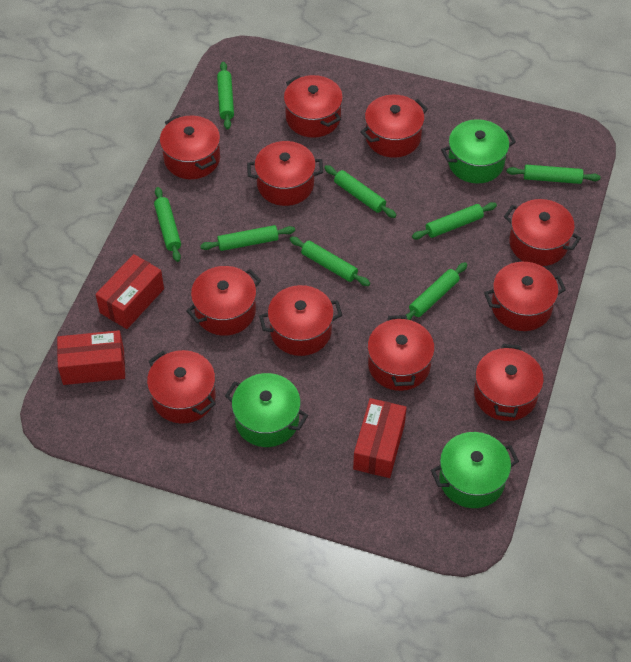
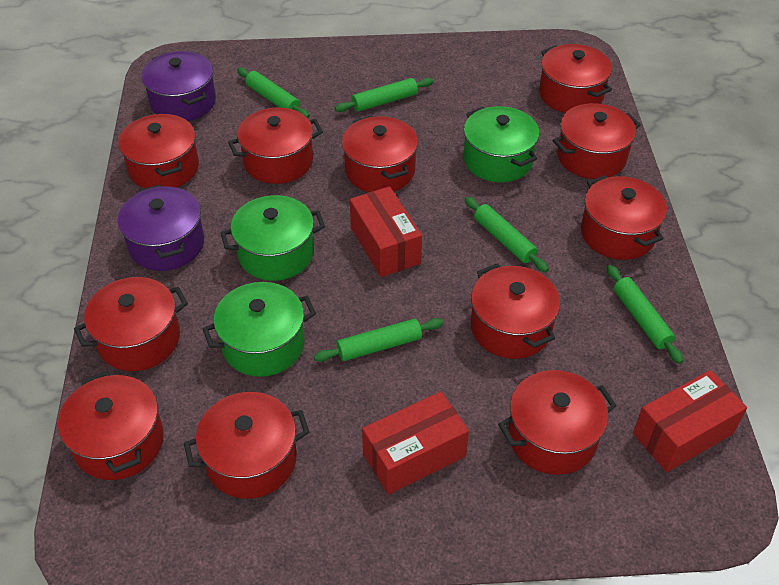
green rolling pin: [154,187,181,262] [200,225,295,251] [217,62,234,130] [289,237,370,286] [324,165,397,218] [406,262,467,320] [412,202,497,239] [507,165,601,184] = 8 -> [237,68,310,118] [314,318,443,362] [335,78,433,112] [465,197,549,272] [607,265,683,364] = 5
purple pot: none = 0 -> [118,185,204,271] [142,51,216,121] = 2

